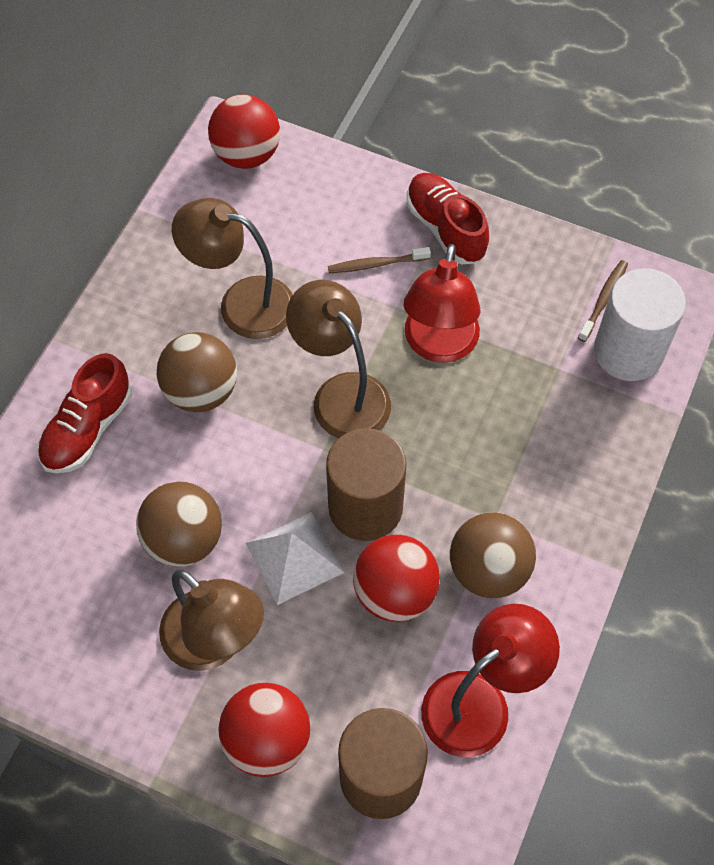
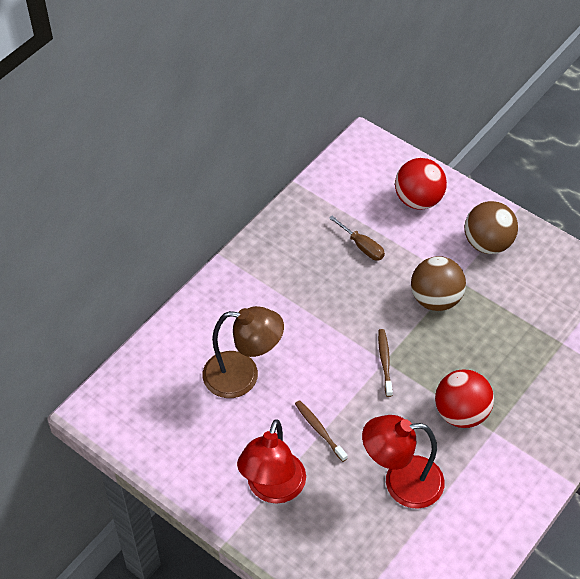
brown ball: [136,482,222,567] [157,332,237,412] [450,512,536,598] = 3 -> [411,256,466,311] [465,201,518,254] = 2
brown cylinder: [326,428,407,541] [338,708,428,819] = 2 -> none = 0
brown lamp: [159,569,264,671] [172,198,293,339] [286,280,391,438] = 3 -> [203,306,284,398] = 1
brown screwdriver: none = 0 -> [329,216,385,260] = 1
red ball: [208,94,280,169] [218,683,310,777] [353,535,440,622] = 3 -> [395,158,447,210] [435,369,494,428] = 2
red shoe: [37,353,132,474] [406,173,489,264] = 2 -> none = 0
white cylinder: [594,268,686,381] = 1 -> none = 0
white pyramid: [246,512,344,605] = 1 -> none = 0

